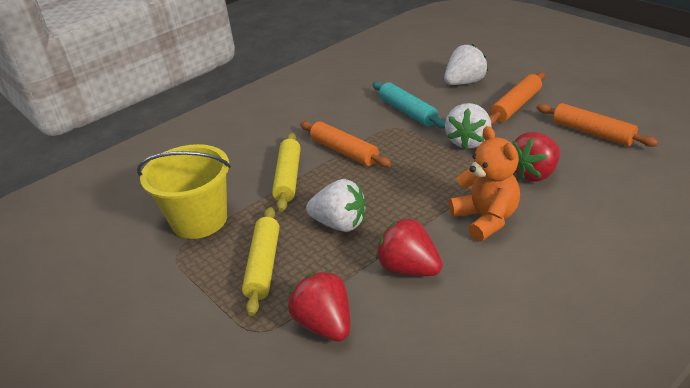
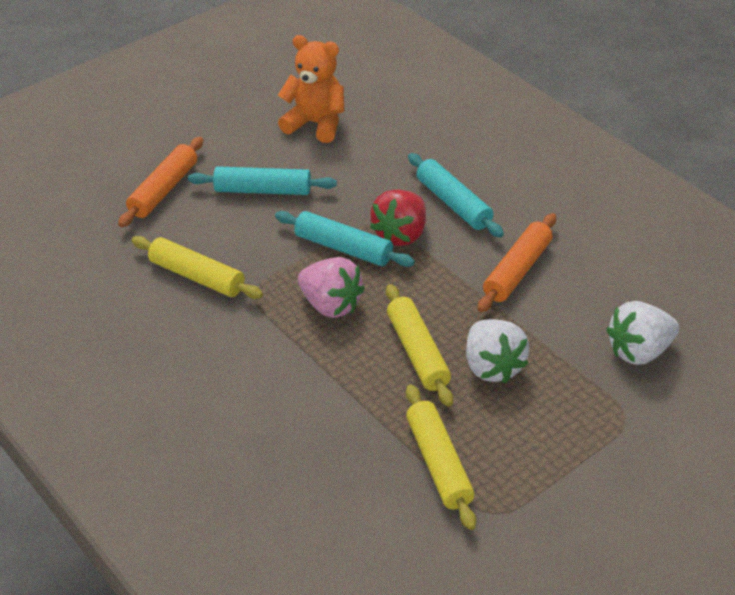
orange rolling pin: [300,121,391,167] [489,72,545,125] [537,103,658,147] = 3 -> [118,137,203,227] [478,213,556,312] = 2
pink strawberry: none = 0 -> [298,257,365,318] = 1
red strawberry: [288,271,350,341] [376,217,443,276] [513,132,560,182] = 3 -> [370,189,426,246] = 1
turquoise rolling pin: [372,81,445,129] = 1 -> [188,166,337,195] [275,211,415,267] [408,153,504,238] = 3
white strawberry: [306,179,366,232] [444,44,488,85] [445,103,492,149] = 3 -> [466,319,529,383] [607,301,679,365] = 2
yellow bucket: [137,144,231,239] = 1 -> none = 0
yellow rolling pin: [242,207,280,316] [272,133,301,212] = 2 -> [131,236,263,299] [386,284,453,407] [406,385,476,530] = 3

